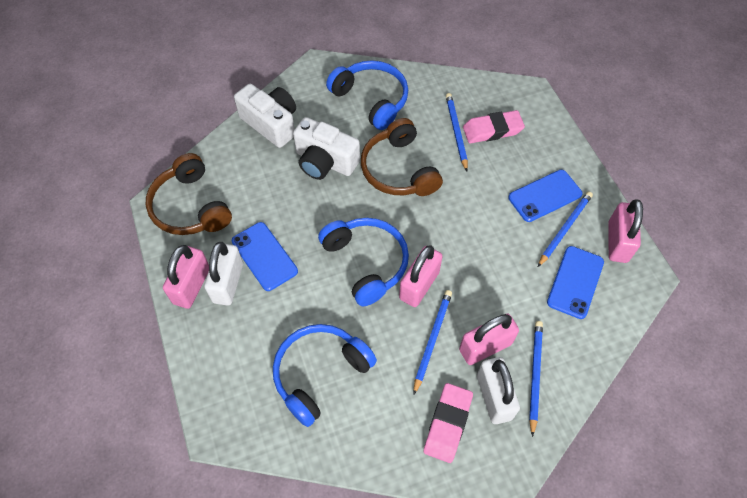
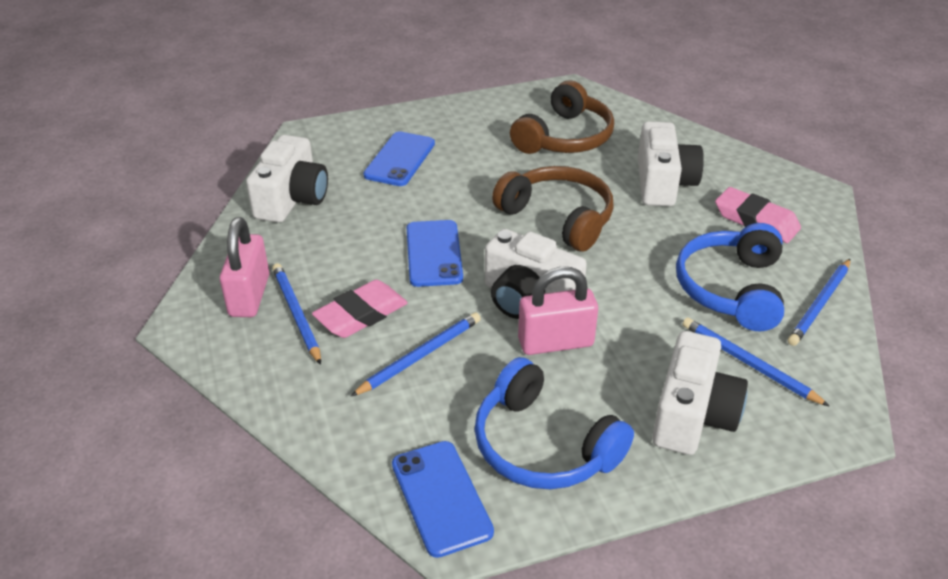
blue headphones: [273,324,377,427] [318,218,409,306] [326,60,408,130] = 3 -> [474,357,634,489] [676,223,784,331] = 2
pink padlock: [163,245,209,309] [399,245,443,307] [459,313,519,365] [608,199,643,263] = 4 -> [220,217,269,317] [518,267,598,355] = 2
white camera: [234,84,296,148] [293,117,360,180] = 2 -> [246,135,328,223] [485,229,587,319] [638,121,704,206] [652,331,748,455] = 4
white padlock: [204,242,243,306] [477,357,520,424] = 2 -> none = 0

